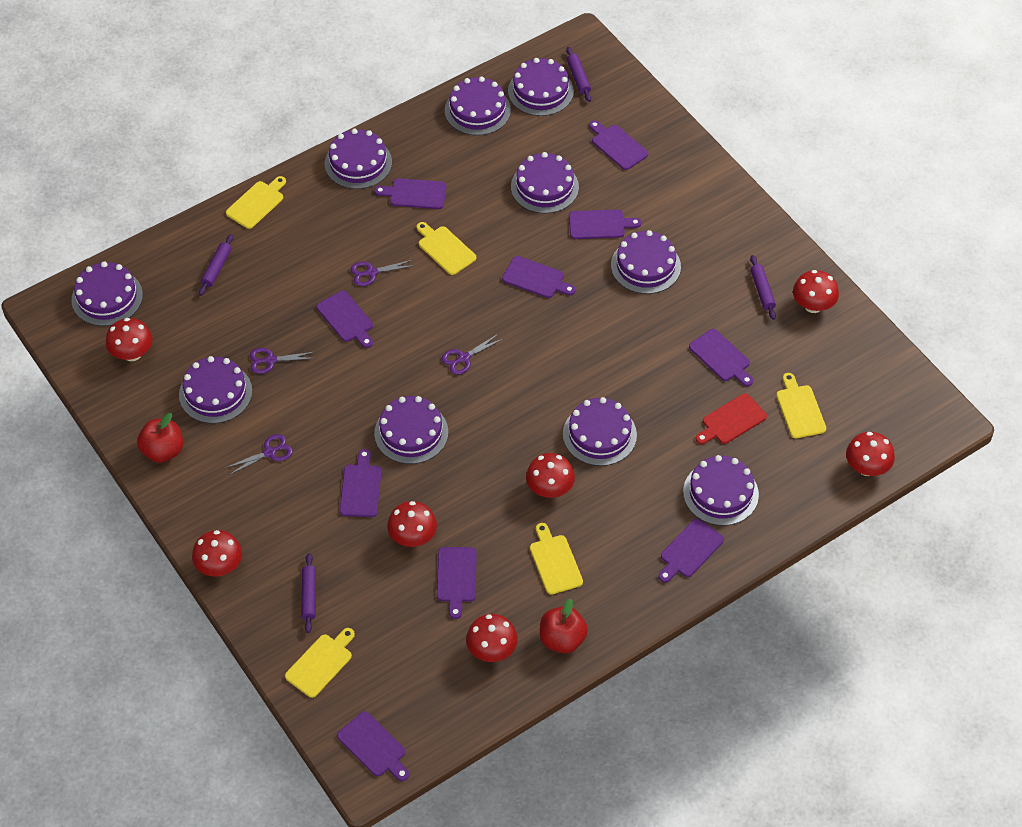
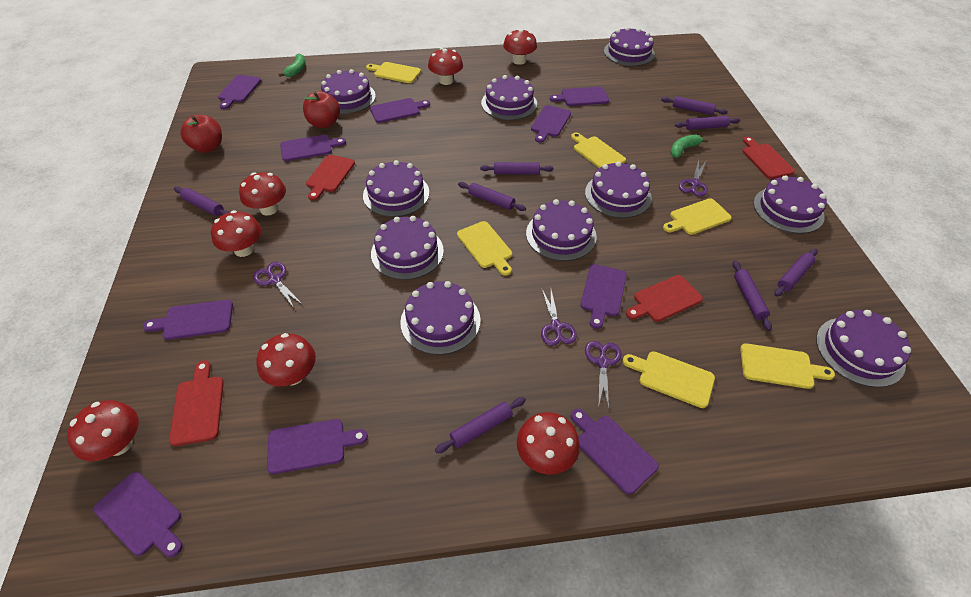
green banana: none = 0 -> [278,54,305,77] [670,135,708,158] = 2
purple rolling pin: [199,234,234,296] [301,553,316,633] [566,47,591,102] [750,255,776,320] = 4 -> [174,187,229,216] [435,397,526,453] [458,182,526,211] [480,162,554,175] [661,96,728,115] [675,116,740,130] [733,260,772,331] [775,249,818,297] = 8
red cutting board: [696,393,767,444] = 1 -> [169,361,224,446] [306,155,355,201] [626,275,703,322] [742,136,795,179] = 4
yellow cutting board: [226,176,286,229] [285,628,355,698] [417,222,476,275] [530,523,583,595] [776,373,826,438] = 5 -> [366,62,421,83] [457,221,512,276] [571,133,626,168] [622,351,715,408] [663,198,732,235] [740,343,835,389] = 6

